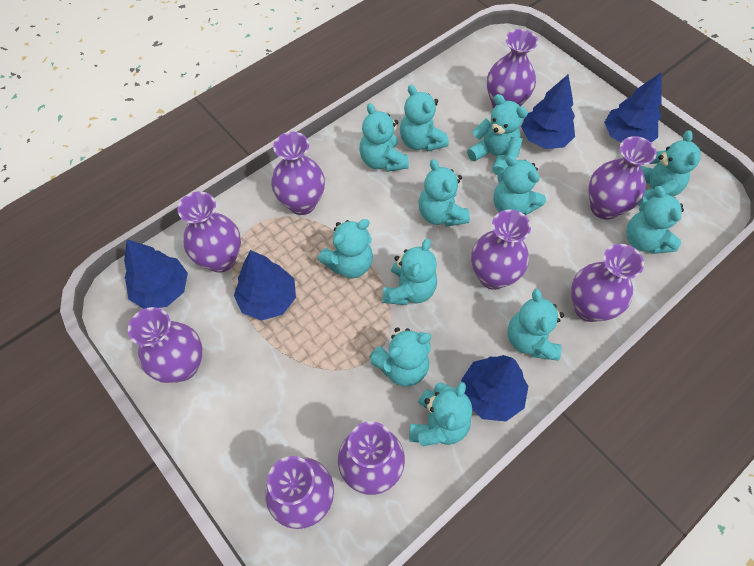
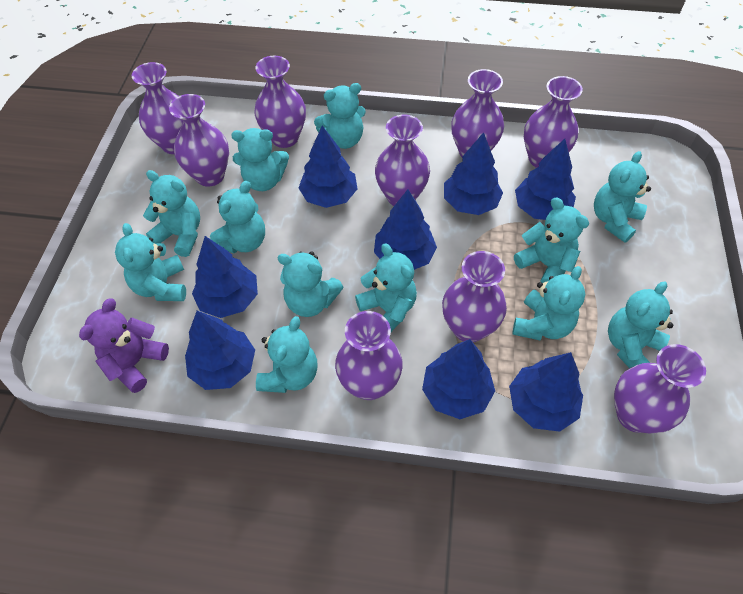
blue tree: [124,239,188,309] [234,250,296,321] [461,355,528,421] [521,75,575,149] [604,73,661,143] = 5 -> [185,311,255,390] [192,236,258,318] [299,125,358,208] [374,189,437,270] [422,339,495,419] [444,132,503,215] [509,352,583,432] [515,139,576,220] = 8
purple teddy bear: none = 0 -> [79,298,169,393] = 1

